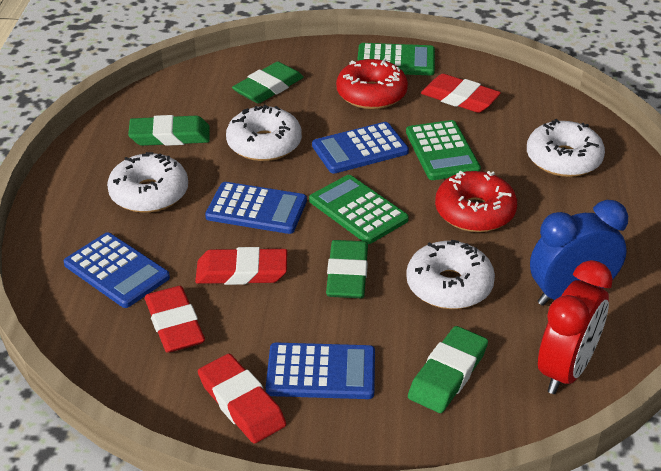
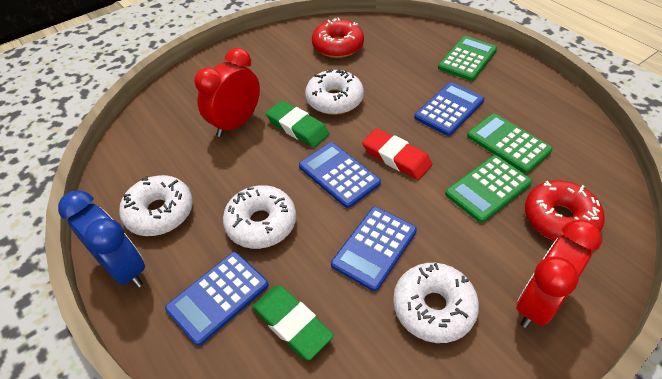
green eraser: [128,115,210,146] [232,61,304,104] [326,240,368,298] [408,326,488,413] = 4 -> [252,285,334,360] [266,101,329,148] = 2
red clock: [538,260,613,394] = 1 -> [194,48,260,137] [516,220,602,328] = 2
red eraser: [145,286,205,353] [195,247,287,285] [198,354,286,443] [421,74,501,113] = 4 -> [362,128,432,180] = 1

